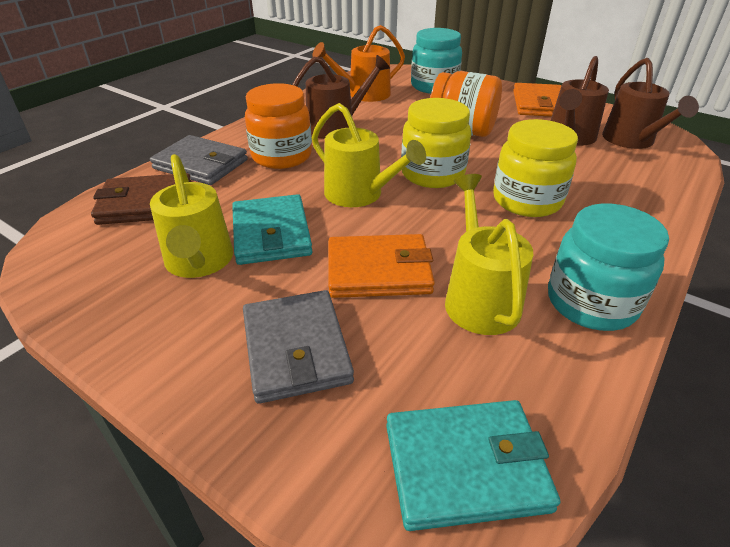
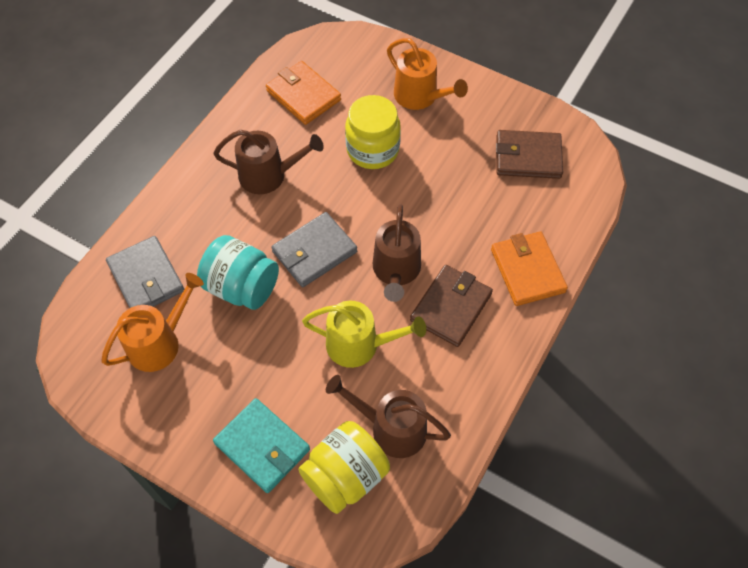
brown wallet: [91,173,192,225] = 1 -> [410,265,493,347] [496,130,563,179] = 2
orange jar: [245,83,312,169] [430,71,502,137] = 2 -> none = 0
orange watering can: [312,25,405,102] = 1 -> [101,273,204,372] [387,38,468,110] = 2
turquoise jar: [411,28,462,94] [548,203,669,331] = 2 -> [197,235,279,310] = 1
turquoise wallet: [232,194,313,265] [386,400,560,531] = 2 -> [213,398,310,493] = 1
yellow watering can: [150,154,233,278] [312,103,426,207] [445,174,533,335] = 3 -> [302,301,426,368] = 1

